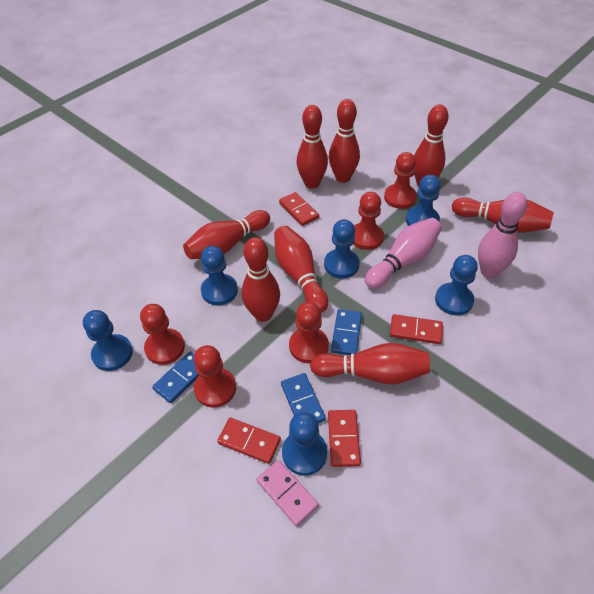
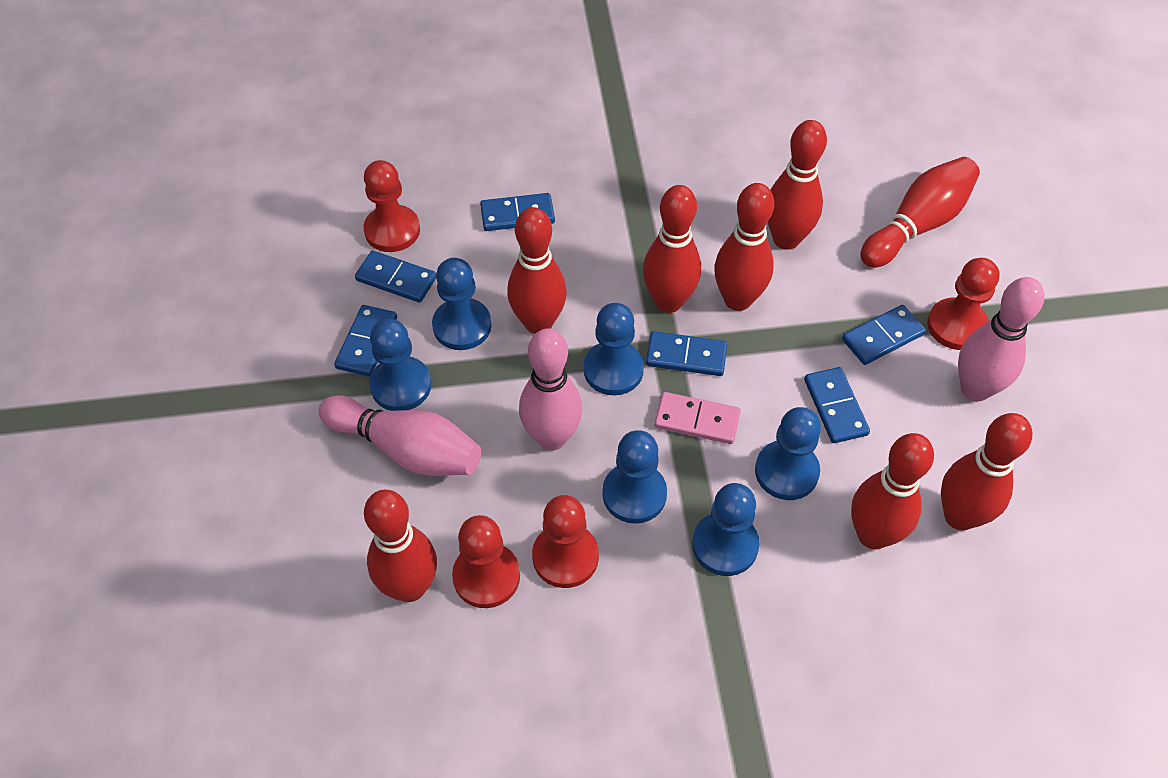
blue domino: [152,351,199,403] [281,373,326,423] [331,309,362,355] = 3 -> [334,305,397,376] [355,250,436,303] [480,193,555,231] [646,331,727,376] [804,367,870,443] [842,305,926,365] = 6
pink bowling pin: [365,218,442,289] [478,192,527,278] = 2 -> [319,396,481,476] [519,329,582,451] [958,277,1044,401] = 3
red domino: [217,418,281,464] [279,192,319,226] [328,410,361,467] [390,314,443,344] = 4 -> none = 0
red pawn: [140,304,185,365] [194,345,236,408] [289,302,329,363] [353,192,384,250] [384,152,417,209] = 5 -> [363,160,420,252] [452,515,520,608] [532,495,599,588] [927,258,1000,350] = 4

